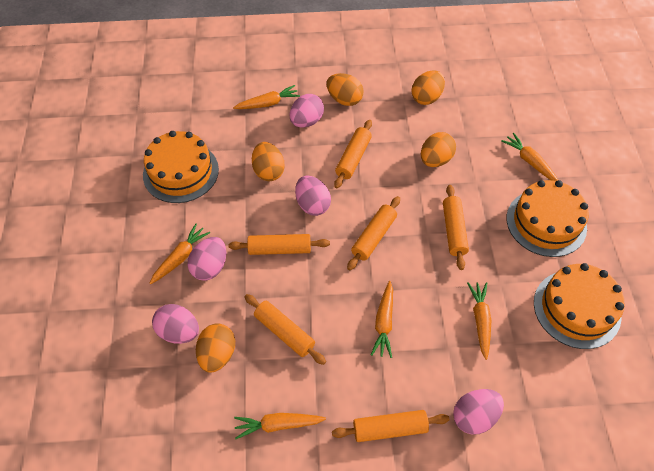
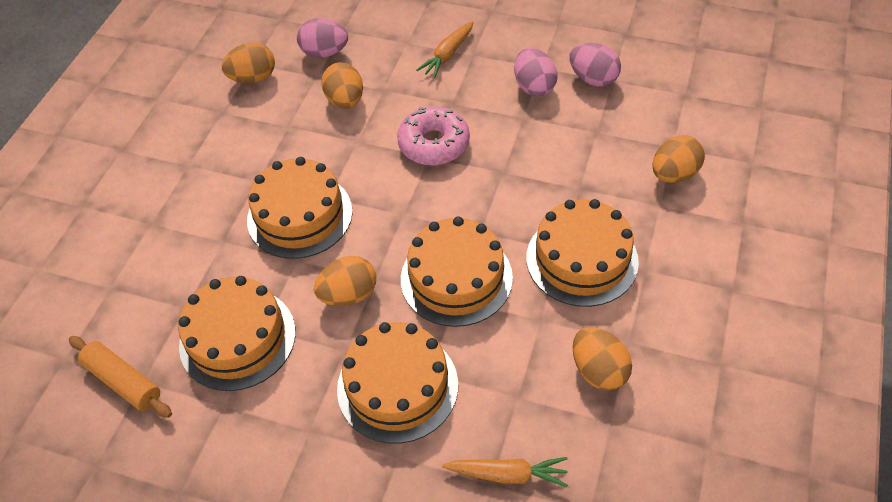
orange cake: [143,131,219,203] [507,180,589,257] [534,263,624,349] = 3 -> [178,276,296,391] [247,157,353,259] [337,322,458,443] [401,216,513,327] [526,199,639,307] = 5
orange carrot: [149,224,210,284] [233,85,300,109] [234,413,326,439] [371,281,393,358] [467,282,491,360] [502,133,558,181] = 6 -> [417,21,474,78] [442,457,568,487] = 2
orange rolling pin: [228,234,330,255] [245,294,326,365] [332,410,450,442] [334,120,372,188] [347,196,400,270] [443,185,469,270] = 6 -> [69,336,172,418] = 1
pink donut: none = 0 -> [397,106,470,166] = 1
pink egg: [152,304,199,344] [188,237,226,281] [290,94,324,128] [295,176,331,216] [453,389,504,435] = 5 -> [297,18,348,58] [514,48,558,96] [569,43,621,87] = 3

